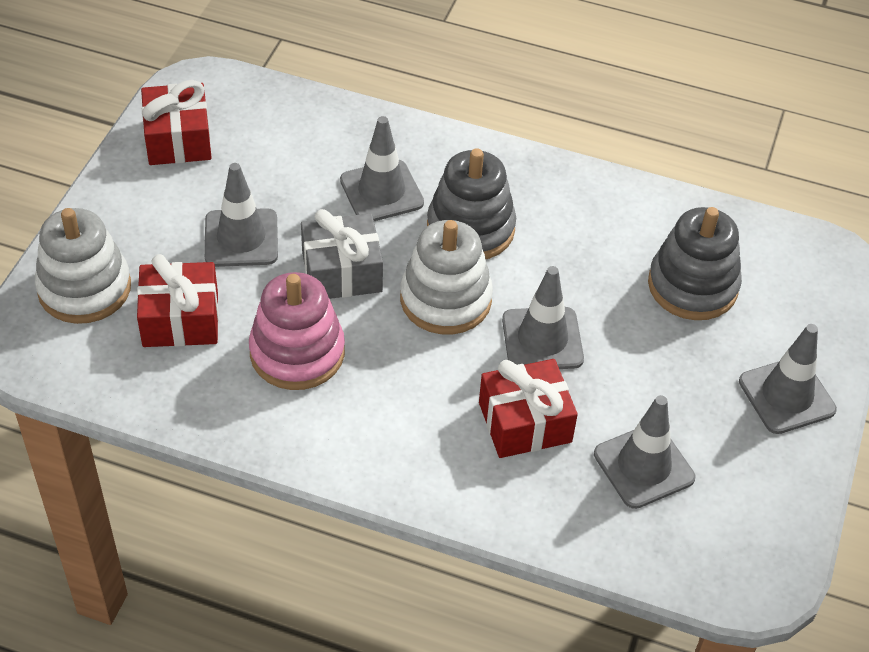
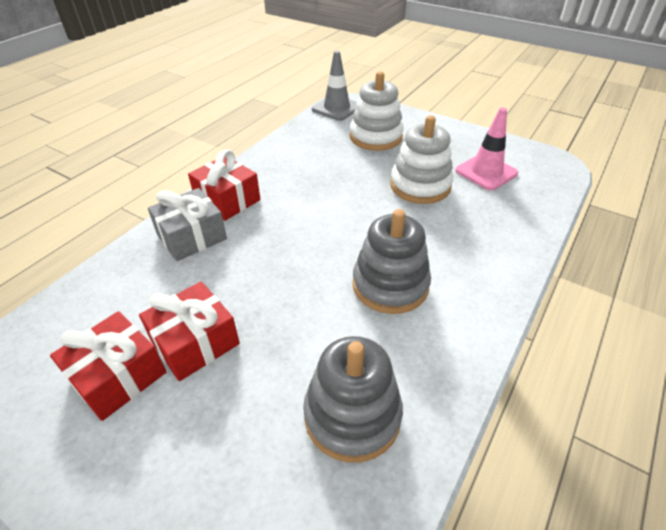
grey traffic cone: [205,163,278,267] [340,116,424,221] [502,266,584,369] [594,395,695,509] [739,324,837,434] = 5 -> [312,50,357,121] = 1
pink stacking toy: [249,272,345,390] = 1 -> none = 0
pink traffic cone: none = 0 -> [455,108,518,190] = 1

